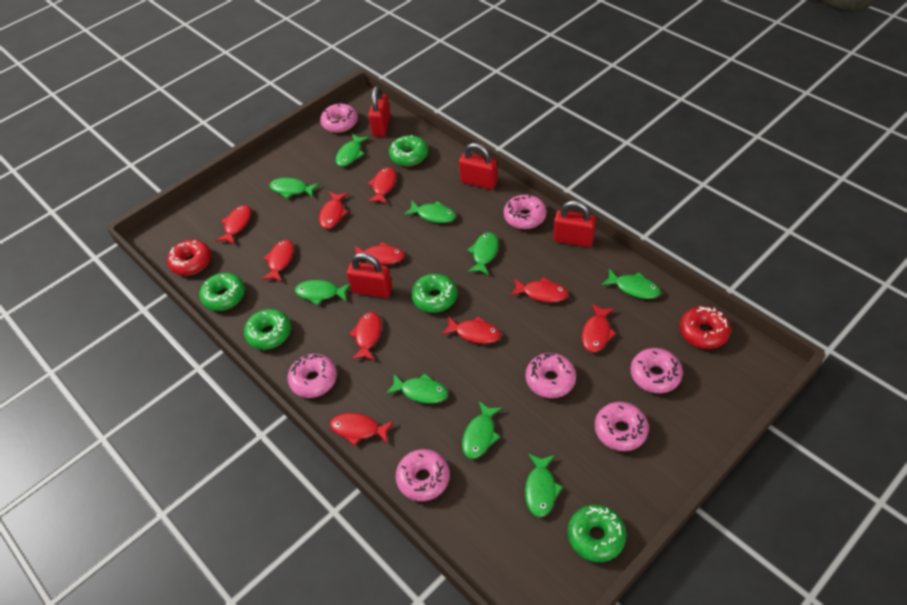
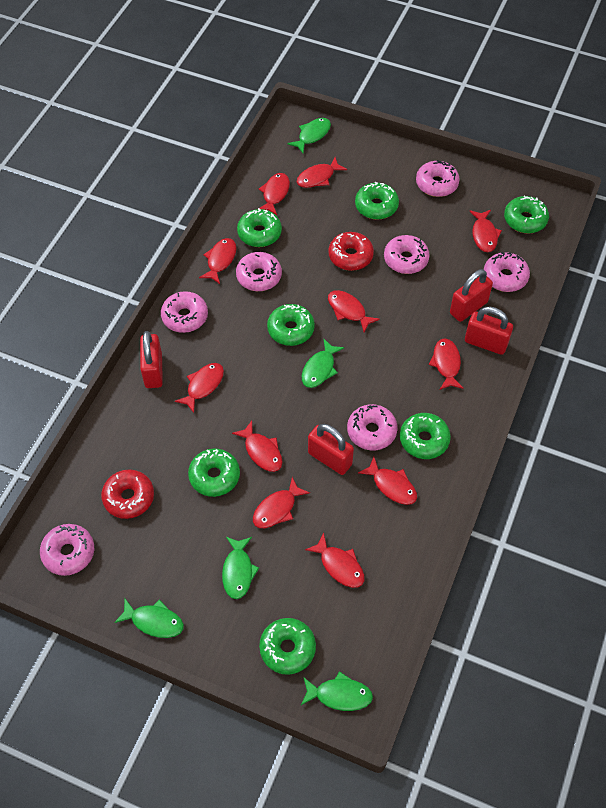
green donut: [199,273,245,311] [244,309,291,350] [389,135,428,166] [411,274,457,313] [568,505,626,562] = 5 -> [188,448,240,497] [237,208,282,247] [259,618,316,675] [267,304,315,346] [355,182,399,220] [400,413,451,459] [504,195,549,234] = 7
green fish: [270,178,319,199] [295,280,350,305] [336,134,369,166] [386,373,448,404] [404,201,456,223] [462,401,502,459] [467,232,498,275] [525,454,563,517] [601,269,660,299] = 9 -> [114,599,184,638] [222,537,259,599] [287,118,331,153] [301,671,373,711] [302,338,344,388] = 5
red fish: [216,205,251,245] [261,239,294,282] [319,192,349,229] [330,413,394,446] [349,312,382,360] [350,242,405,265] [367,167,396,204] [441,316,501,344] [510,277,568,302] [582,304,616,352] = 10 -> [175,363,224,413] [199,238,236,284] [232,421,283,472] [253,477,310,528] [259,173,290,215] [297,157,347,188] [305,533,365,588] [328,290,380,332] [358,457,417,505] [428,338,463,390] [469,210,502,252] = 11

